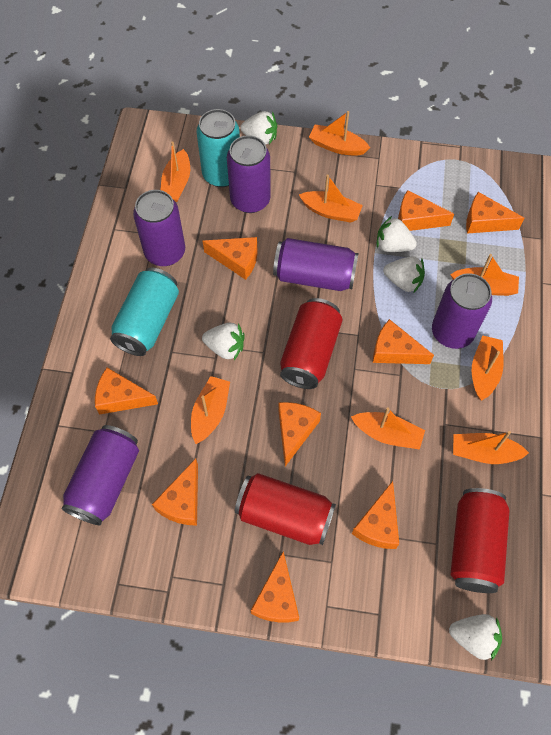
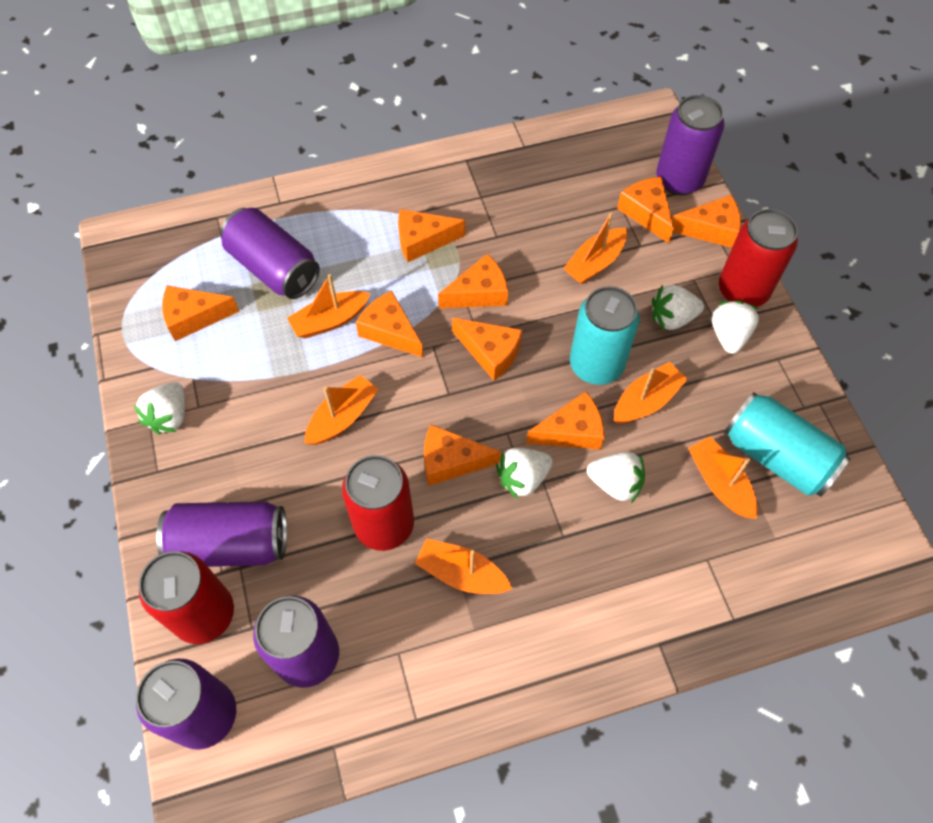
orange boat: [161,141,190,202] [191,376,230,444] [299,175,363,223] [309,111,370,156] [351,407,425,450] [450,254,519,296] [453,431,529,464] [472,336,503,401] = 8 -> [287,274,371,338] [305,375,379,445] [415,539,512,594] [563,212,627,284] [614,362,688,424] [688,437,758,519] = 6

